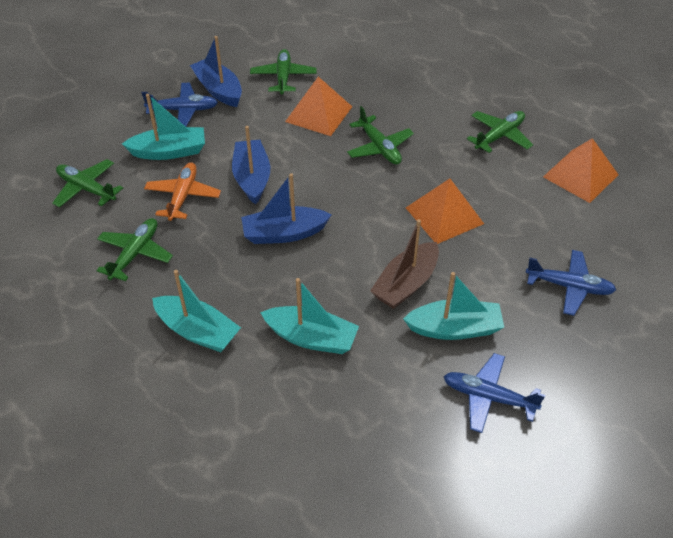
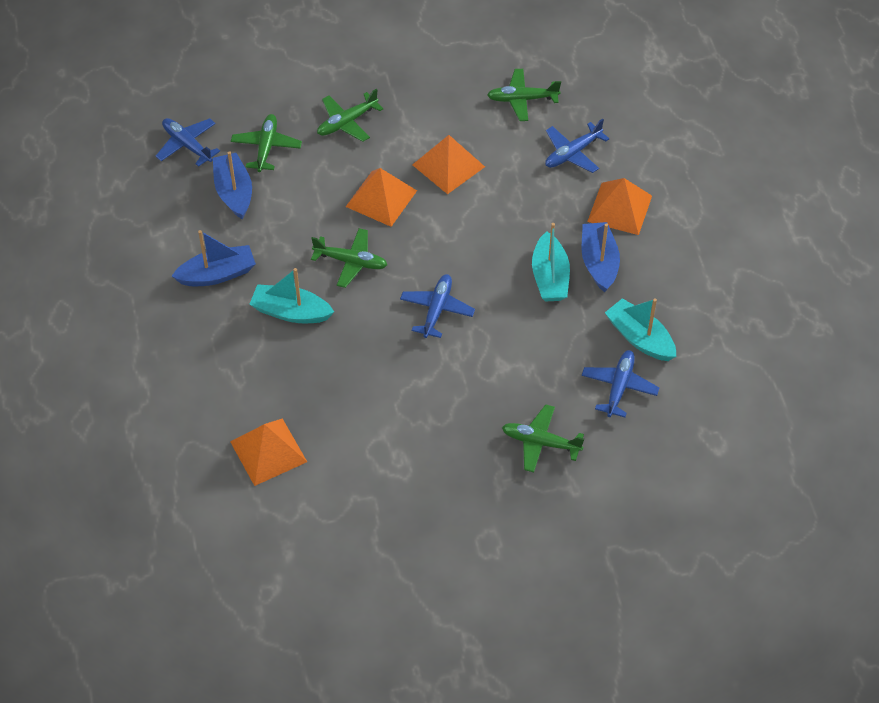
blue plane: [142,83,218,127] [443,353,545,433] [525,250,616,316] = 3 -> [156,118,220,167] [400,274,475,338] [545,119,609,173] [582,350,659,417] = 4
brown boat: [370,219,439,309] = 1 -> none = 0
orange plane: [144,162,221,221] = 1 -> none = 0
orange pyramid: [285,77,352,136] [406,178,484,244] [543,138,619,203] = 3 -> [230,418,307,486] [346,168,417,227] [412,135,485,194] [587,178,652,235] = 4
turquoise boat: [122,94,205,160] [152,270,241,352] [260,278,359,354] [403,272,504,340] = 4 -> [249,268,334,323] [532,223,570,302] [605,298,676,361] = 3

